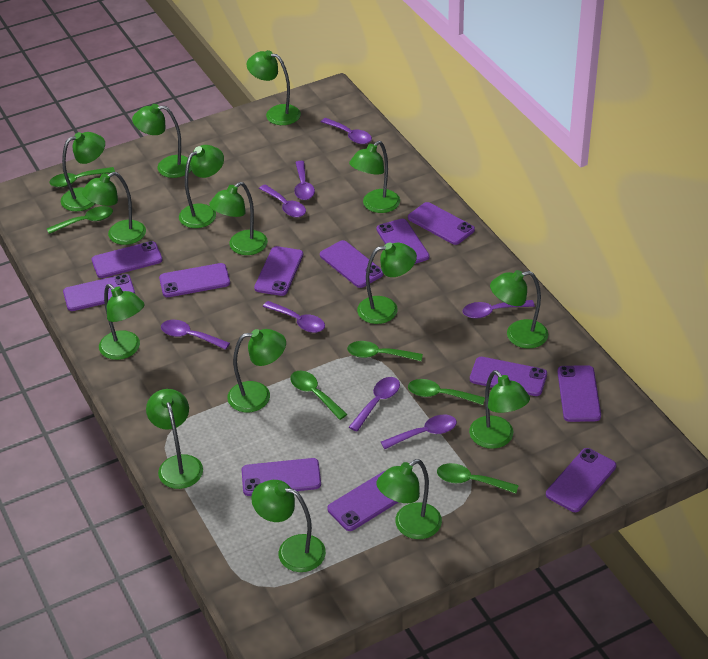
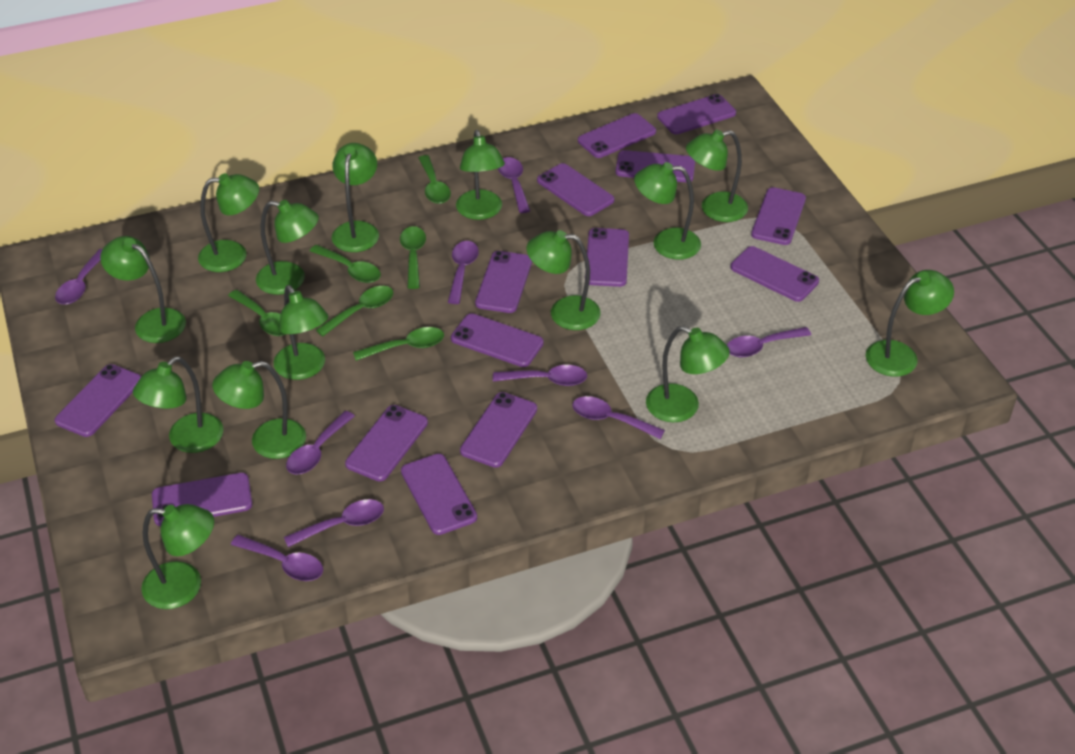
green lamp: [61,132,105,211] [82,172,146,245] [99,284,144,360] [132,104,191,178] [146,389,203,489] [179,145,224,228] [209,182,268,255] [227,329,286,412] [246,50,301,125] [251,480,326,572] [349,141,400,213] [357,242,417,324] [376,459,442,539] [469,370,530,449] [490,270,548,349] = 15 -> [100,236,186,343] [133,357,223,453] [141,504,214,609] [198,173,259,272] [212,361,306,459] [256,200,319,295] [274,285,328,380] [332,143,379,252] [456,130,505,220] [527,230,601,330] [634,162,701,260] [646,326,730,422] [686,130,748,222] [866,270,954,377] = 14
purple phone: [63,274,135,311] [92,241,162,278] [159,263,230,297] [242,458,321,496] [254,246,303,296] [320,240,384,288] [327,471,398,531] [376,219,430,264] [408,202,475,245] [470,357,547,396] [546,448,616,512] [557,365,601,422] = 12 -> [54,364,141,437] [152,473,252,526] [345,405,428,481] [401,454,477,535] [451,313,544,367] [460,392,537,468] [475,251,532,313] [537,163,615,216] [578,113,656,158] [585,228,629,287] [616,150,695,183] [657,94,736,134] [731,246,819,302] [751,187,806,245] = 14
purple spoon: [161,320,230,350] [259,185,306,217] [263,301,325,333] [294,161,315,200] [321,118,372,144] [349,377,400,432] [381,414,457,449] [462,300,535,319] = 8 -> [55,249,103,305] [231,535,323,581] [284,499,384,547] [286,411,355,475] [448,241,479,304] [493,365,587,386] [498,157,530,213] [572,396,665,439] [727,327,811,357] = 9

